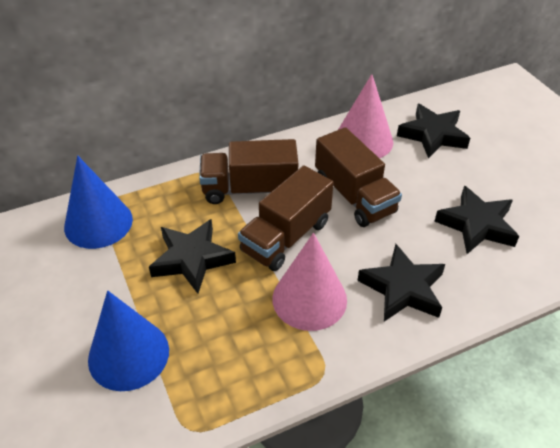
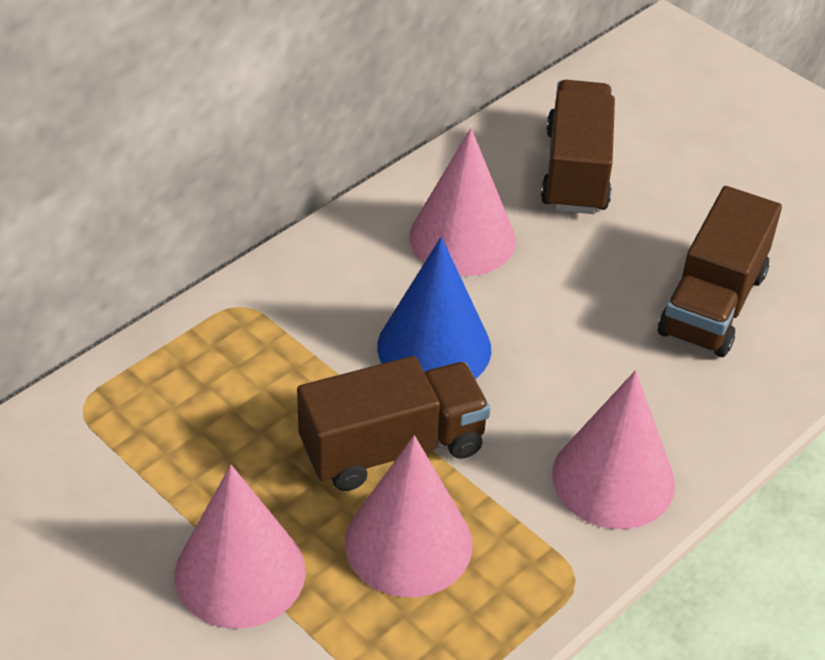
black star: [149,219,236,294] [357,244,445,321] [397,104,470,159] [434,186,519,254] = 4 -> none = 0
blue cone: [64,155,133,249] [88,290,169,391] = 2 -> [377,237,491,379] = 1
pink cone: [272,233,347,331] [338,74,393,158] = 2 -> [174,465,306,629] [345,435,473,597] [409,128,516,276] [552,370,675,529] = 4

